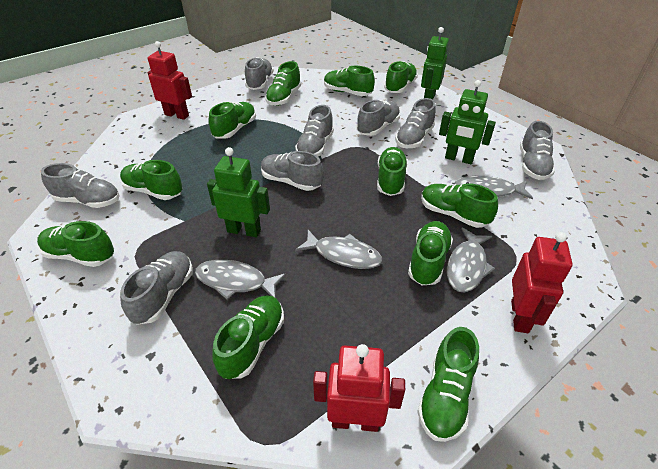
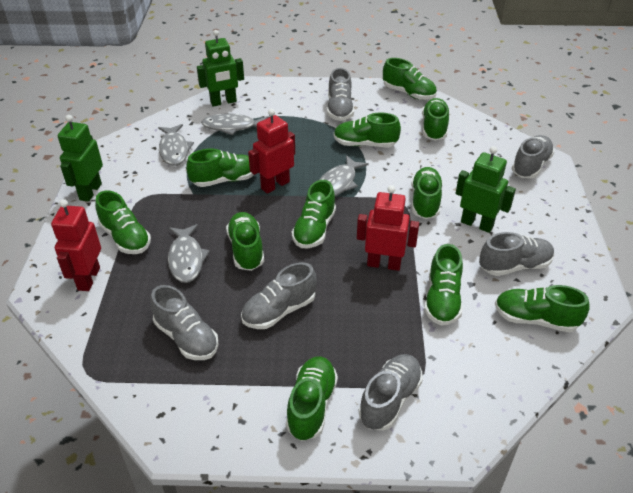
grey shoe: [41,163,120,208] [120,251,193,325] [245,57,274,90] [261,151,324,191] [295,105,334,156] [357,100,400,136] [395,98,436,148] [520,121,555,180] = 8 -> [150,285,219,360] [241,262,316,329] [327,68,354,121] [358,354,423,430] [479,232,554,276] [512,135,555,178] = 6

